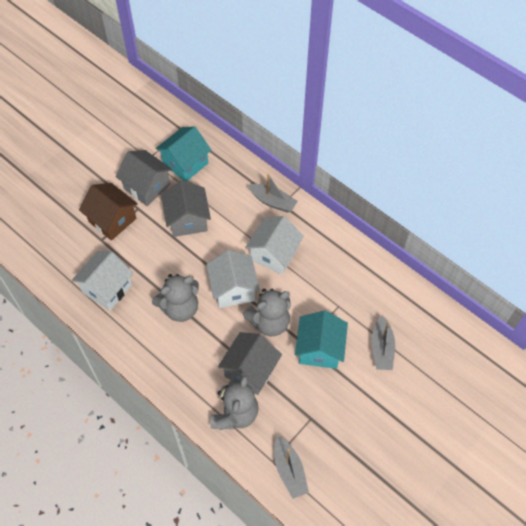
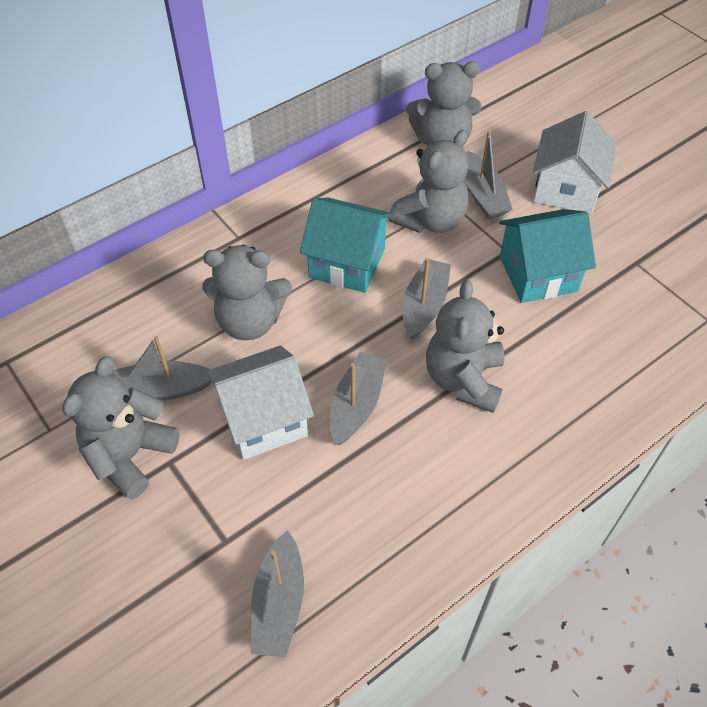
brown house: [79,183,138,241] = 1 -> none = 0
grey boat: [248,174,298,213] [274,435,309,499] [371,315,395,370] = 3 -> [112,336,212,400] [251,530,304,657] [330,352,387,445] [402,258,451,340] [465,130,513,219] = 5
grey house: [115,150,173,206] [161,180,211,237] [218,332,282,395] = 3 -> none = 0
grey teddy bear: [152,274,199,322] [211,375,259,430] [243,288,291,336] = 3 -> [62,356,180,500] [202,245,292,340] [388,130,469,233] [406,62,481,146] [426,280,505,413] = 5
white house: [72,251,134,311] [206,250,260,308] [245,216,304,275] = 3 -> [206,345,314,460] [533,111,616,214] = 2

